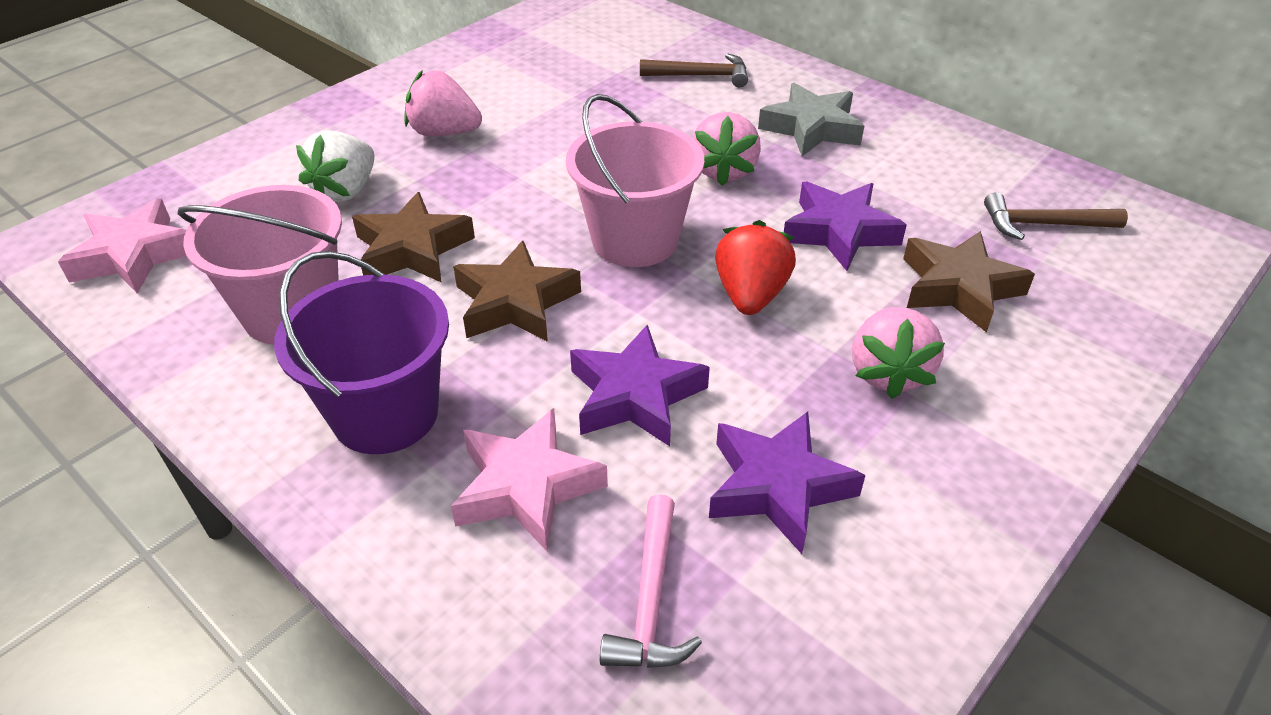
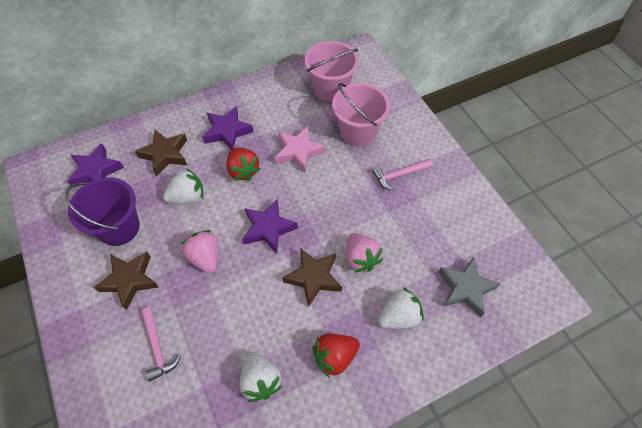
brown hammer: [640,53,748,88] [984,192,1128,240] = 2 -> none = 0
pink hammer: [600,494,702,668] = 1 -> [141,307,181,382] [373,159,433,191] = 2
pink star: [58,198,187,294] [451,408,608,551] = 2 -> [275,126,325,173] = 1
pink strawberry: [404,70,482,136] [693,112,761,186] [852,307,945,399] = 3 -> [181,230,219,273] [346,233,383,272] = 2
red strawberry: [715,220,796,315] = 1 -> [226,148,261,181] [313,334,360,377] = 2
white strawberry: [296,131,375,202] = 1 -> [163,168,203,204] [240,352,283,402] [378,287,424,329] = 3

